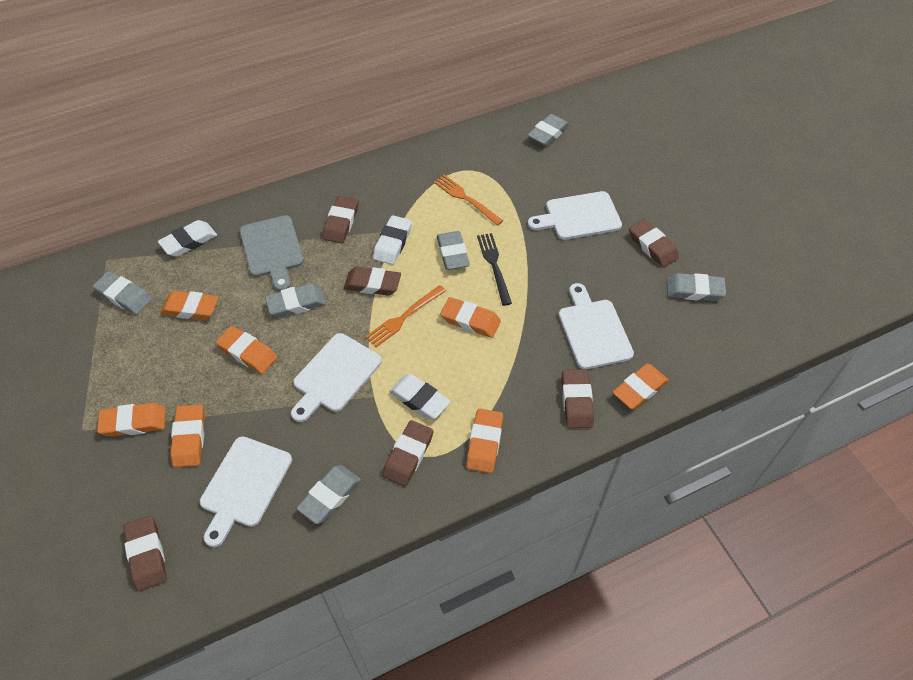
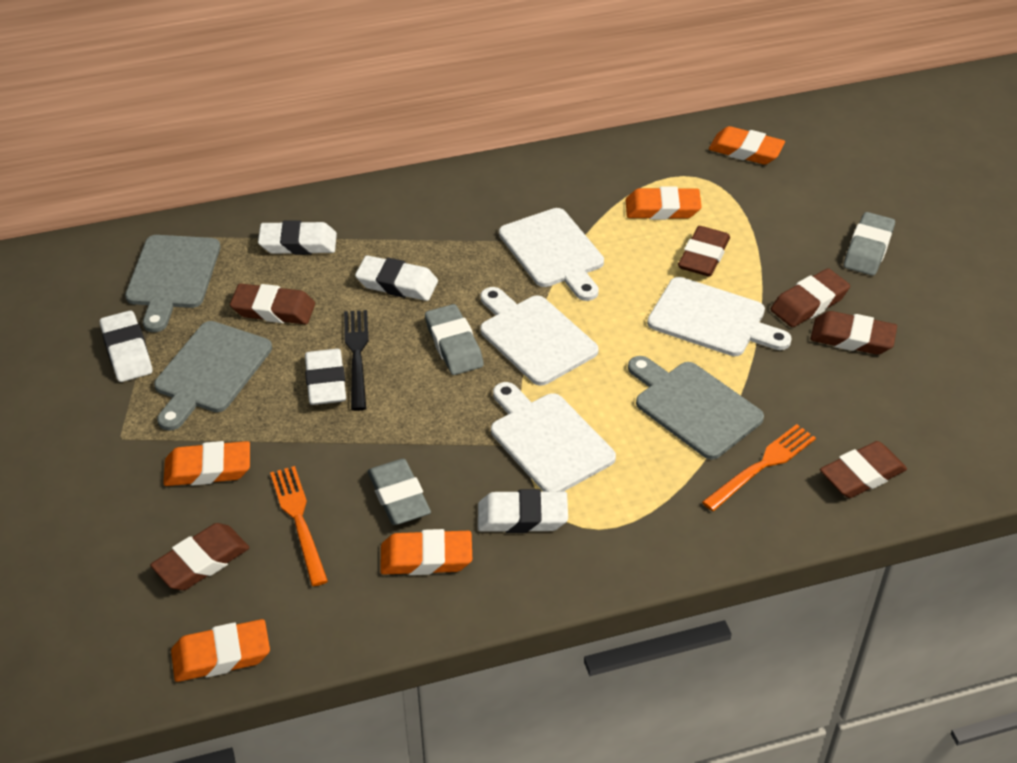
grey cutting board: [240,215,304,292] = 1 -> [125,235,220,332] [154,321,272,431] [628,356,764,460] = 3
grey eraser: [92,271,152,315] [265,284,326,317] [296,465,361,524] [437,231,470,270] [527,114,569,146] [667,273,726,301] = 6 -> [368,459,431,525] [425,304,484,375] [844,212,895,276] = 3
orange eraser: [97,403,166,437] [160,291,219,320] [170,404,205,467] [216,326,277,374] [440,297,501,338] [466,409,503,473] [613,364,669,409] = 7 -> [163,441,250,486] [171,619,270,682] [380,529,472,575] [626,186,702,220] [709,126,785,165] = 5
white eraser: [158,220,217,257] [373,215,412,265] [389,374,451,419] = 3 -> [100,310,153,382] [258,220,337,255] [305,349,346,405] [355,255,438,301] [478,489,568,533] = 5

